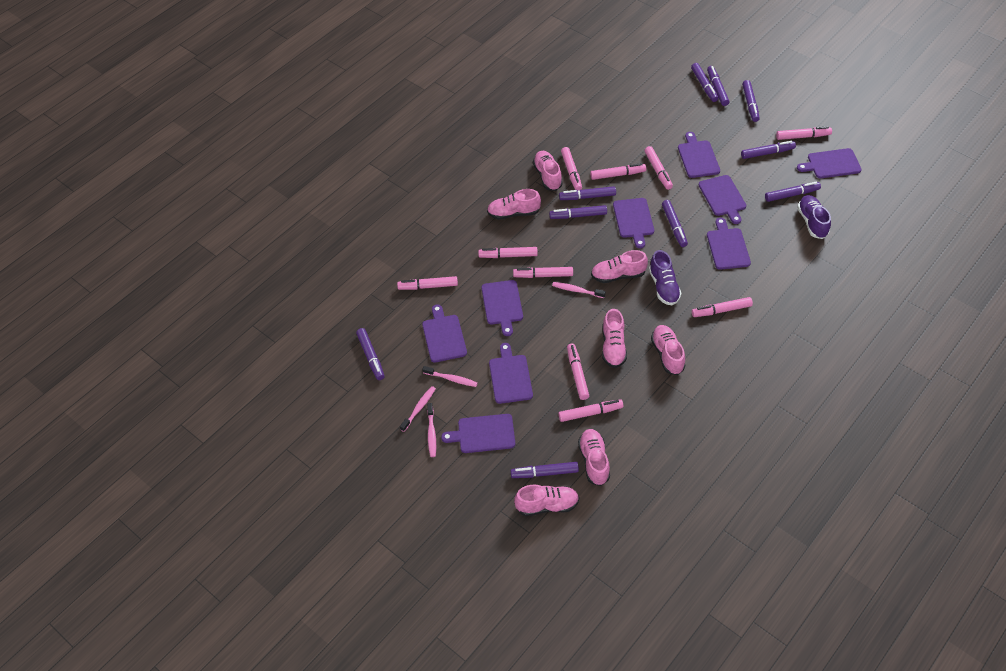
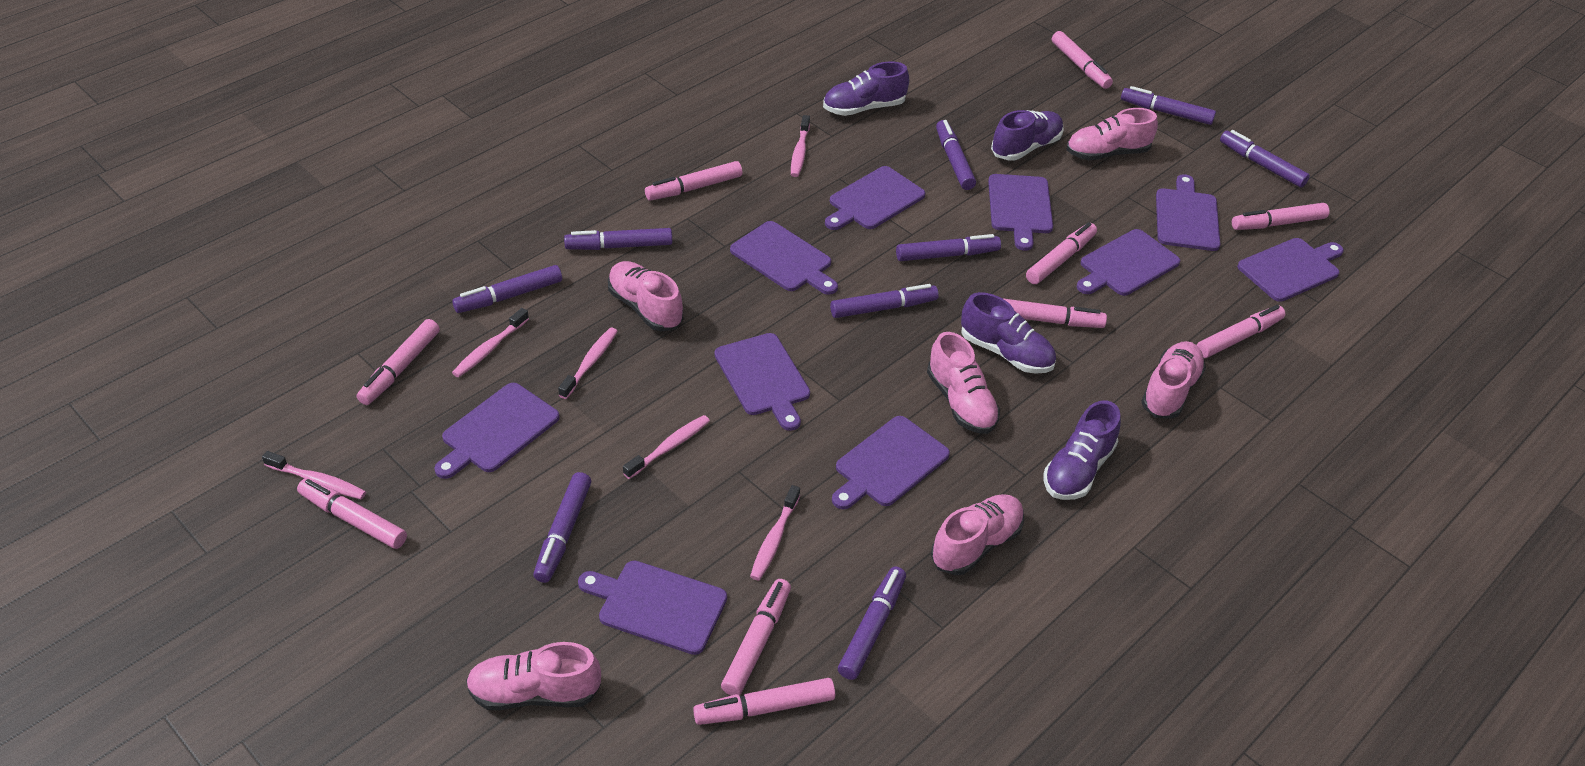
pink shoe: [487,189,541,220] [514,485,579,516] [533,151,563,191] [578,429,610,486] [591,250,648,283] [602,309,627,368] [651,325,685,375] = 7 -> [466,642,601,710] [608,261,683,331] [927,332,1000,434] [931,494,1024,575] [1066,108,1158,160] [1141,341,1206,419] = 6
pink toothbrush: [400,386,436,432] [422,366,478,387] [427,403,436,457] [552,282,606,298] = 4 -> [262,451,366,499] [452,308,529,378] [558,328,618,399] [623,415,710,479] [750,485,800,580] [791,115,810,177] = 6
purple cutting board: [422,305,467,363] [441,414,515,453] [481,280,523,336] [489,343,533,404] [613,198,654,248] [678,132,720,178] [699,175,746,224] [707,218,751,270] [797,148,862,178] = 9 -> [434,383,560,479] [578,561,727,655] [714,333,810,431] [730,221,838,295] [825,166,925,230] [832,416,950,509] [988,174,1053,251] [1076,229,1181,296] [1156,174,1220,251] [1237,238,1344,302] = 10
purple marker: [356,328,385,380] [511,462,579,478] [549,205,607,219] [559,186,616,200] [662,200,688,247] [691,63,718,102] [707,66,729,106] [741,141,796,159] [742,80,760,122] [765,181,821,202] = 10 -> [452,265,562,313] [534,472,591,583] [564,228,672,250] [830,284,939,318] [838,567,906,680] [896,234,1001,261] [936,120,976,190] [1121,86,1216,125] [1220,130,1310,188] = 9
purple shoe: [649,250,682,305] [797,195,831,239] = 2 -> [823,61,909,116] [961,292,1056,374] [991,110,1063,161] [1044,400,1121,500] = 4

